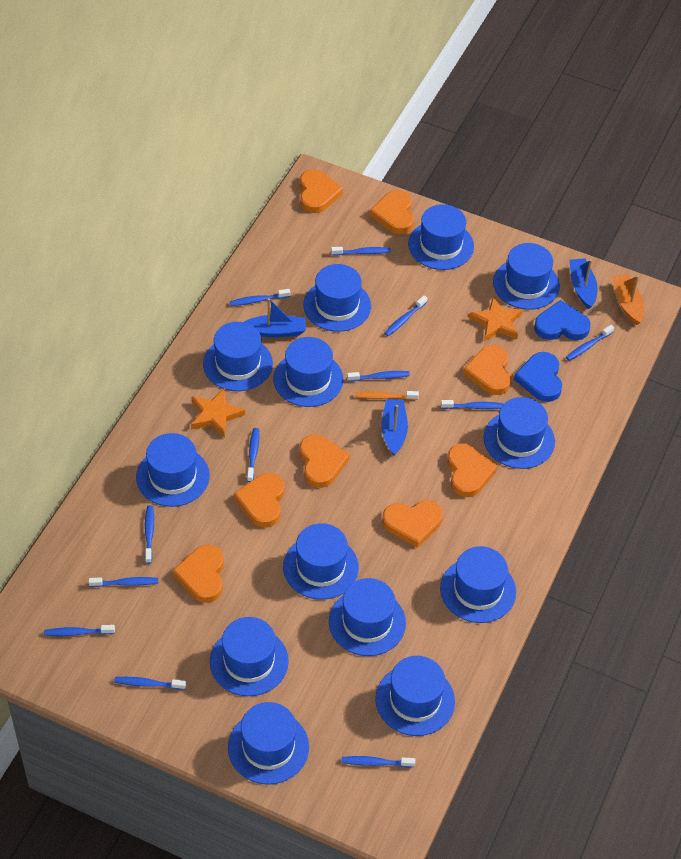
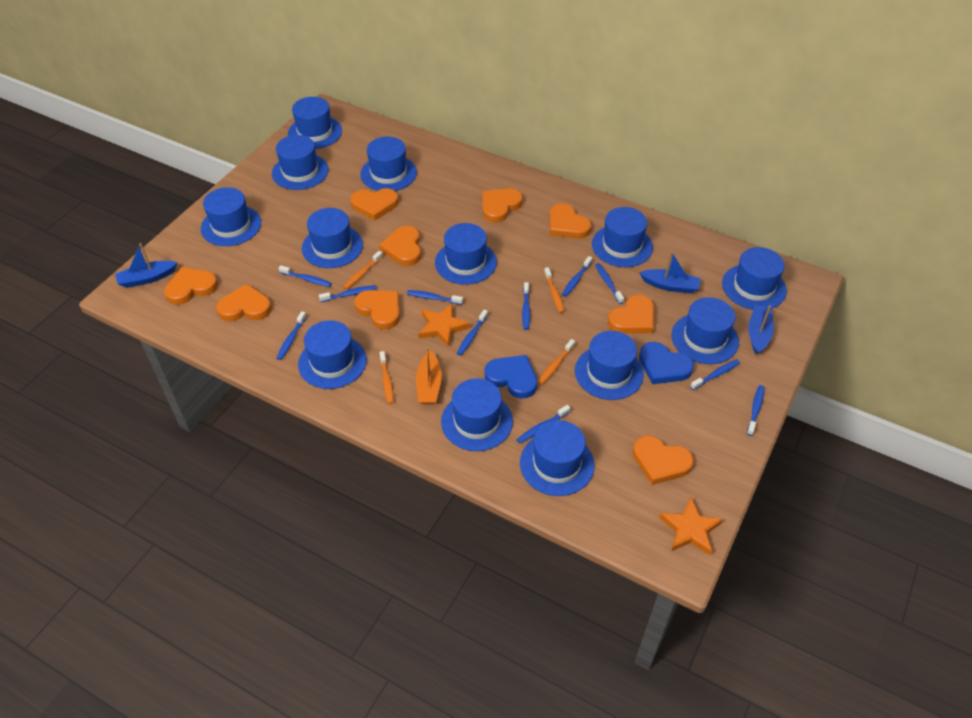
blue toothbrush: [44,625,115,636] [89,577,158,587] [114,677,186,690] [145,505,154,564] [230,289,290,306] [247,428,259,482] [331,247,391,255] [342,756,415,768] [347,371,410,381] [384,295,427,336] [441,400,504,409] [566,325,614,361] = 12 -> [277,311,307,360] [279,265,332,287] [319,285,377,302] [407,290,463,305] [457,310,488,356] [517,405,570,444] [522,282,530,330] [562,256,592,297] [595,263,624,304] [690,359,740,390] [747,385,765,436] = 11
orange heart: [172,545,224,603] [234,473,285,528] [300,169,343,213] [300,435,350,488] [370,190,414,234] [382,500,443,548] [447,444,498,497] [463,345,512,395] = 8 -> [164,267,218,305] [216,284,272,321] [350,188,399,221] [354,290,400,329] [379,226,421,266] [483,188,523,223] [550,203,591,239] [608,295,654,334] [633,435,694,485] = 9
orange toothbrush: [355,391,419,400] = 1 -> [343,251,383,289] [379,351,394,404] [538,339,575,384] [544,267,565,313] = 4

